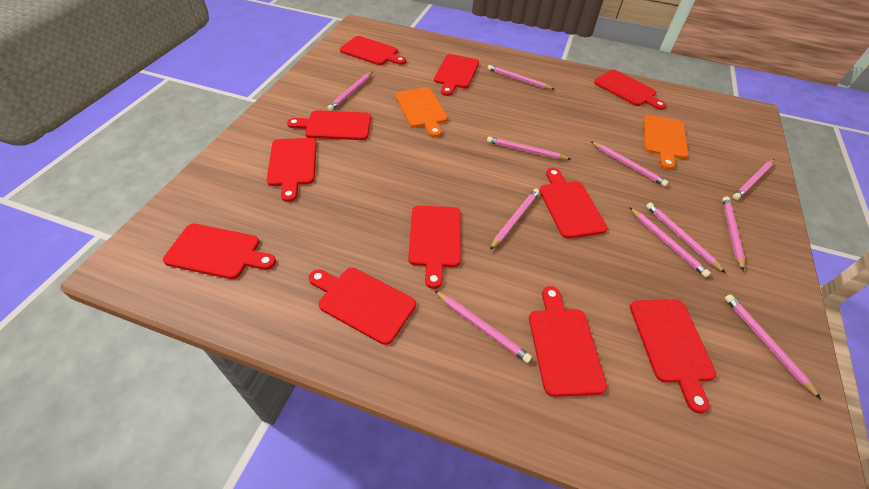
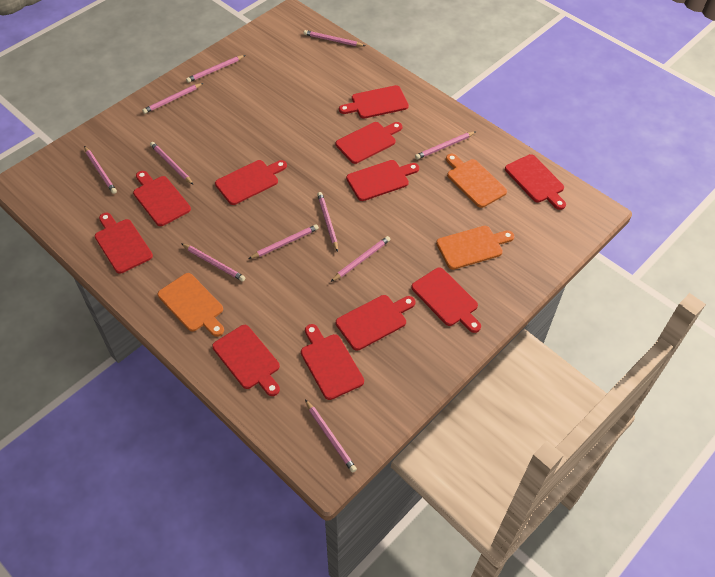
orange cutting board: [395,87,448,137] [643,115,688,170] = 2 -> [158,273,224,337] [436,226,514,270] [446,154,507,208] = 3

